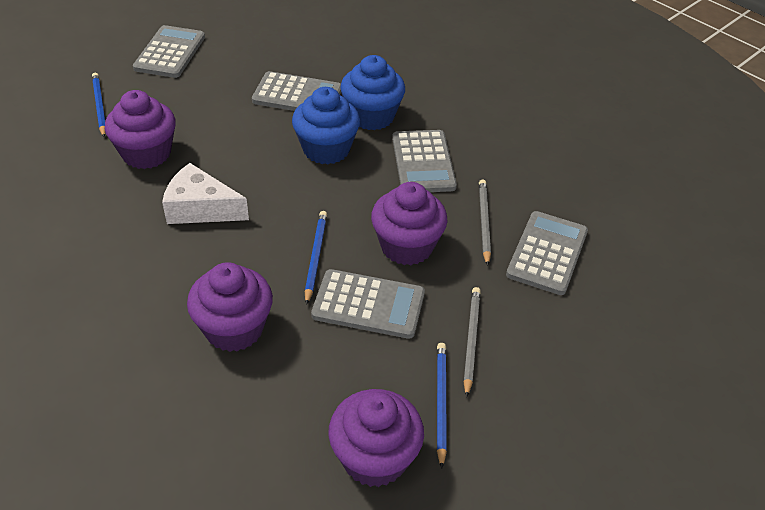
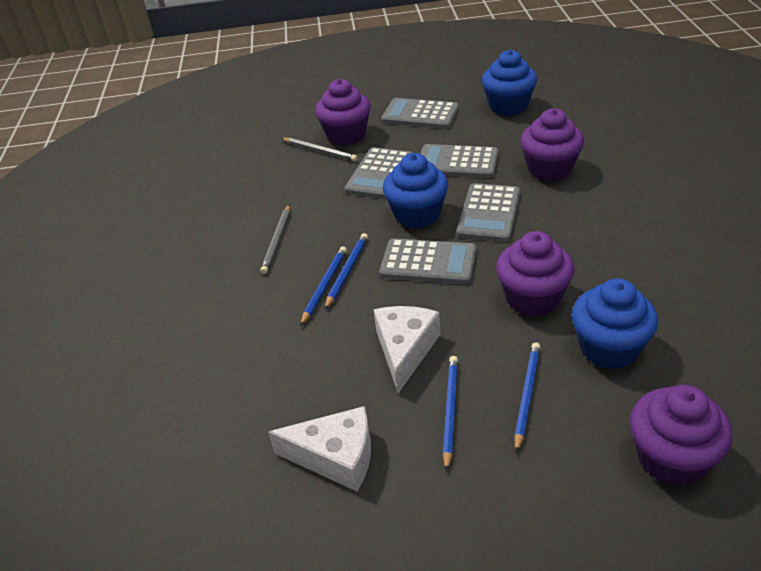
blue cupcake: [292,87,360,164] [340,55,405,130] = 2 -> [383,153,448,229] [482,50,537,116] [572,278,658,369] = 3
blue pencil: [92,73,106,137] [305,211,327,305] [437,343,447,469] = 3 -> [300,246,347,326] [325,233,368,309] [443,356,458,472] [514,342,541,453] = 4
white cheese: [162,163,249,224] = 1 -> [268,406,371,492] [373,306,440,393] = 2

